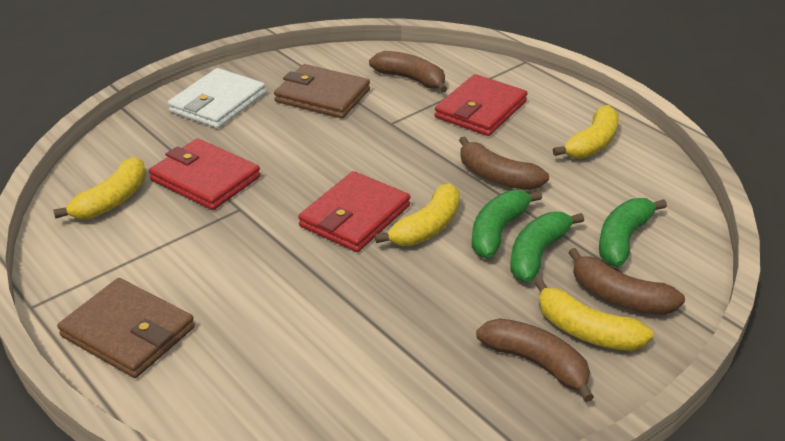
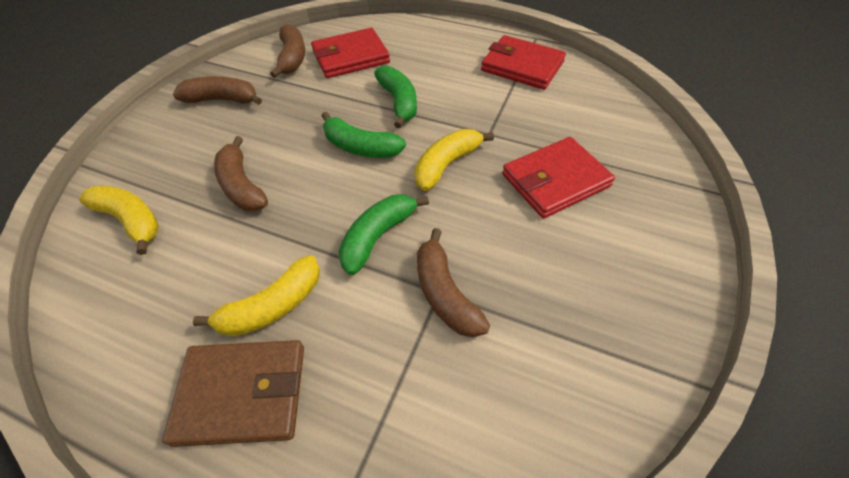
brown wallet: [57,278,195,378] [274,64,370,119] = 2 -> [162,340,304,447] = 1
white wallet: [168,68,266,129] = 1 -> none = 0
yellow banana: [53,157,146,219] [375,183,460,246] [534,279,653,351] [553,105,619,159] = 4 -> [79,185,159,255] [193,255,320,337] [414,129,494,191] = 3

